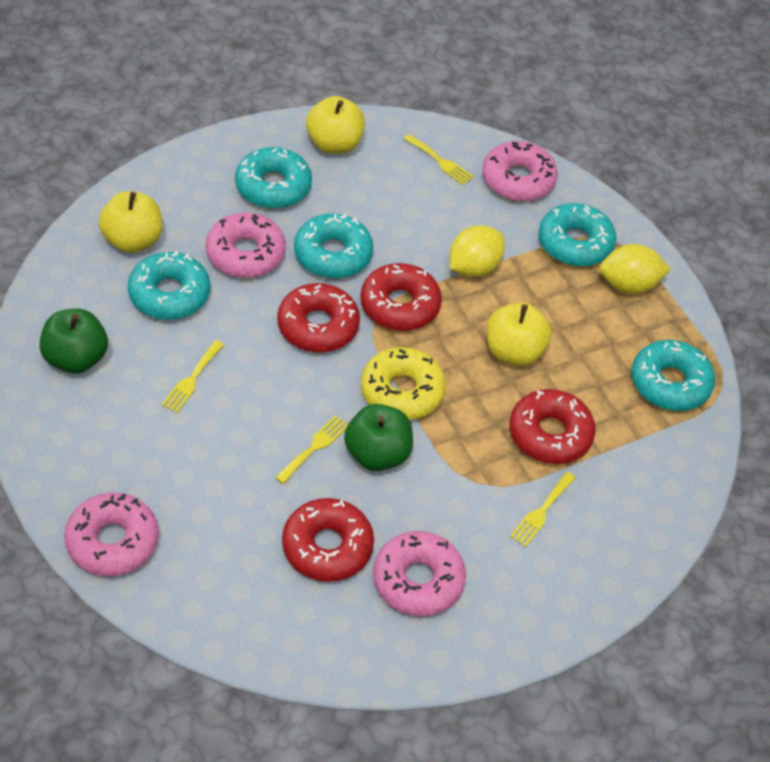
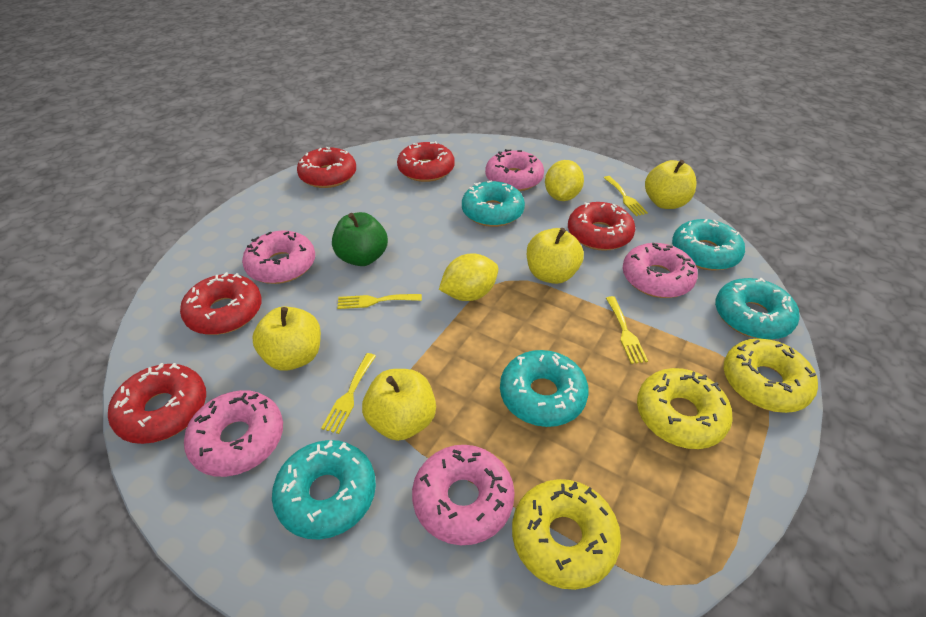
green apple: [39,308,108,373] [344,404,413,471] = 2 -> [332,212,388,266] = 1
pink donut: [64,492,159,576] [206,213,286,278] [373,531,466,616] [482,141,558,201] = 4 -> [184,390,283,477] [242,231,315,284] [412,445,515,545] [485,149,544,191] [623,243,698,298] = 5
red donut: [277,283,360,353] [282,498,374,582] [360,263,442,331] [509,389,596,464] = 4 -> [108,363,206,444] [180,272,262,335] [297,147,356,188] [397,141,455,182] [568,202,635,251] = 5
yellow apple: [99,191,162,253] [306,96,365,154] [487,303,552,366] = 3 -> [252,307,321,371] [362,369,436,441] [527,228,584,284] [645,160,697,209] = 4
yellow donut: [361,347,446,420] = 1 -> [512,479,621,590] [637,368,733,449] [724,338,818,413] = 3

